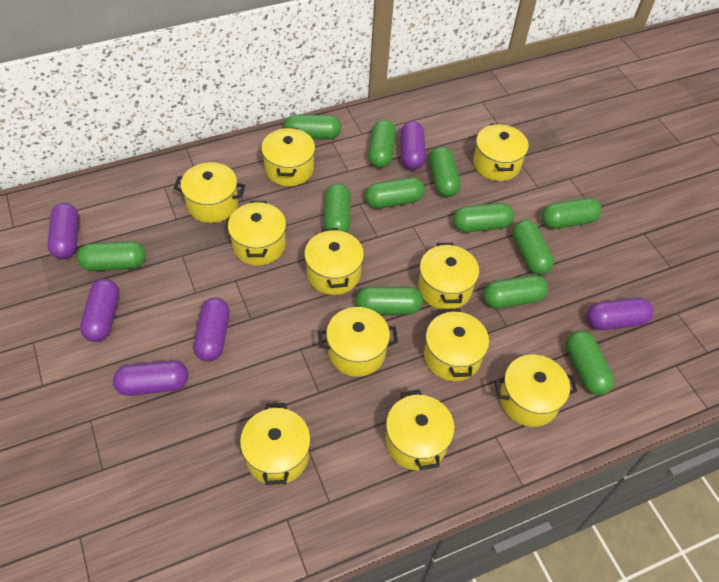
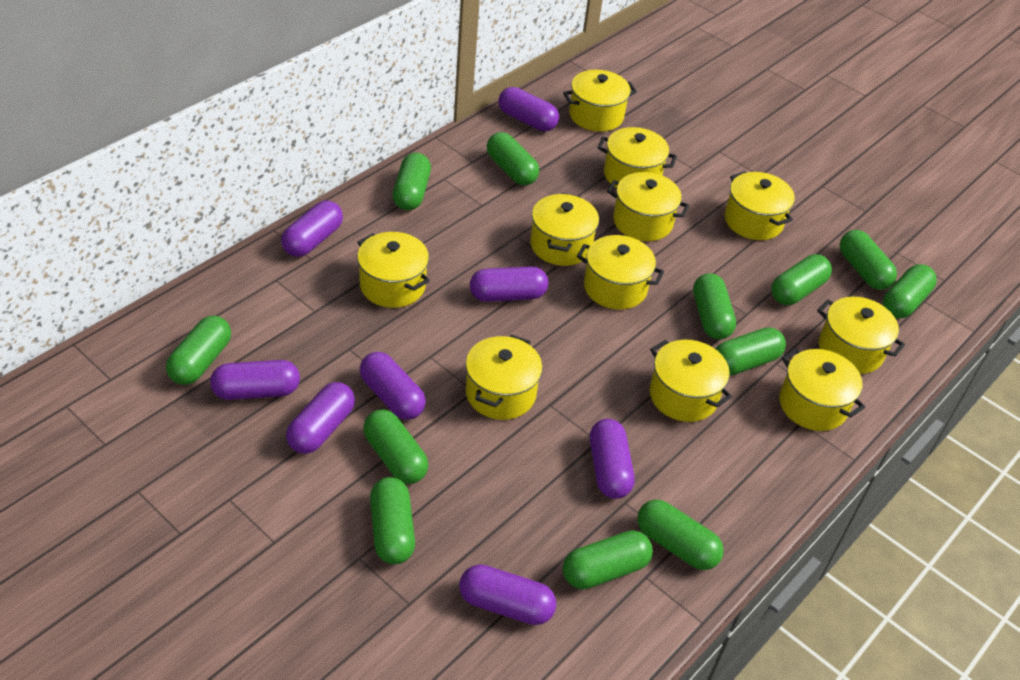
purple capsule: [47,203,79,259] [80,279,119,342] [113,360,188,396] [194,297,230,362] [400,121,426,170] [587,297,654,330] = 6 -> [210,360,300,400] [281,201,343,257] [286,382,355,454] [360,352,426,420] [459,564,556,625] [470,266,548,302] [498,87,559,131] [590,419,634,499] = 8

